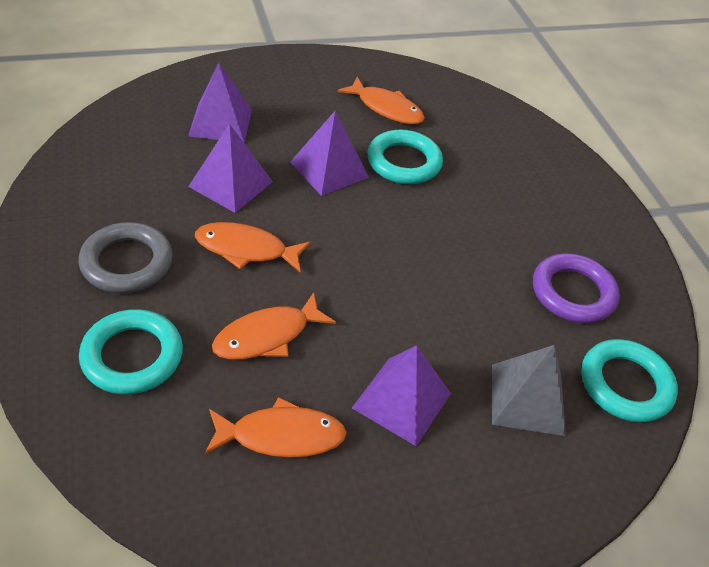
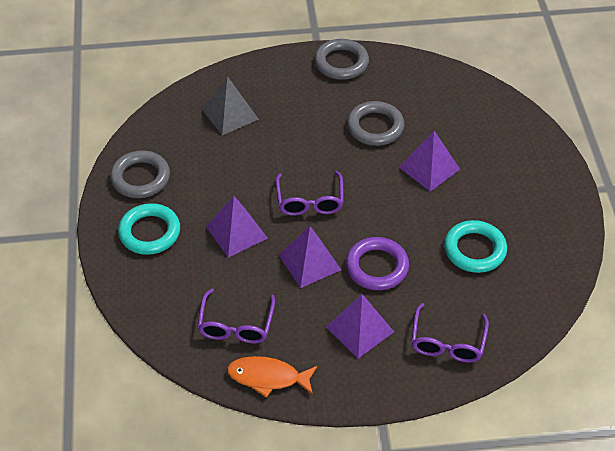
grey ring: [79,222,173,293] = 1 -> [110,151,170,198] [314,39,369,80] [347,101,404,146] = 3
orange fish: [195,222,310,273] [205,397,347,458] [212,292,336,360] [337,77,425,124] = 4 -> [227,356,317,398] = 1
purple glasses: none = 0 -> [197,288,275,343] [276,171,344,216] [411,303,489,363] = 3
turquoise ring: [79,309,183,395] [367,130,443,184] [581,339,678,422] = 3 -> [118,203,180,255] [444,220,507,273] = 2

